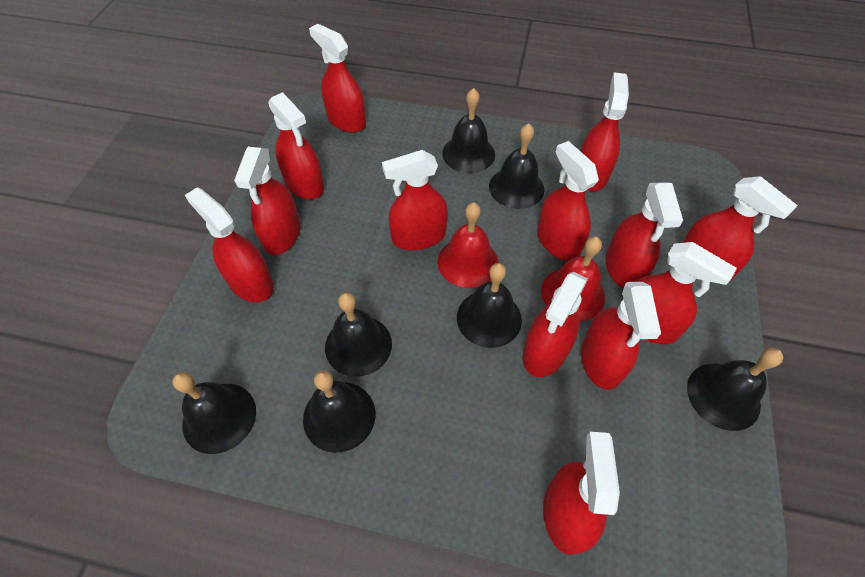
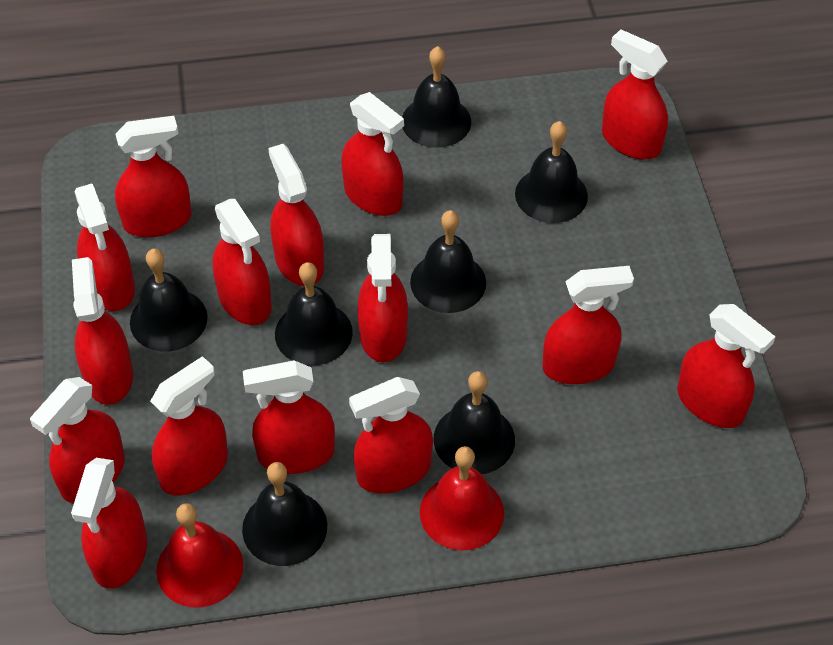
red spray bottle: [185,187,274,302] [234,147,300,255] [268,92,324,199] [309,24,366,133] [382,150,448,250] [523,272,588,377] [537,141,599,261] [543,432,620,555] [581,72,629,191] [581,282,661,390] [606,182,683,289] [636,242,737,344] [682,176,798,282] = 13 -> [30,377,125,503] [71,458,147,589] [72,257,133,405] [74,183,135,311] [115,116,192,237] [150,356,228,496] [212,199,272,325] [243,360,335,474] [268,144,324,286] [342,92,404,216] [349,377,433,493] [357,234,408,362] [543,266,634,384] [602,29,668,160] [677,304,775,428] = 15

